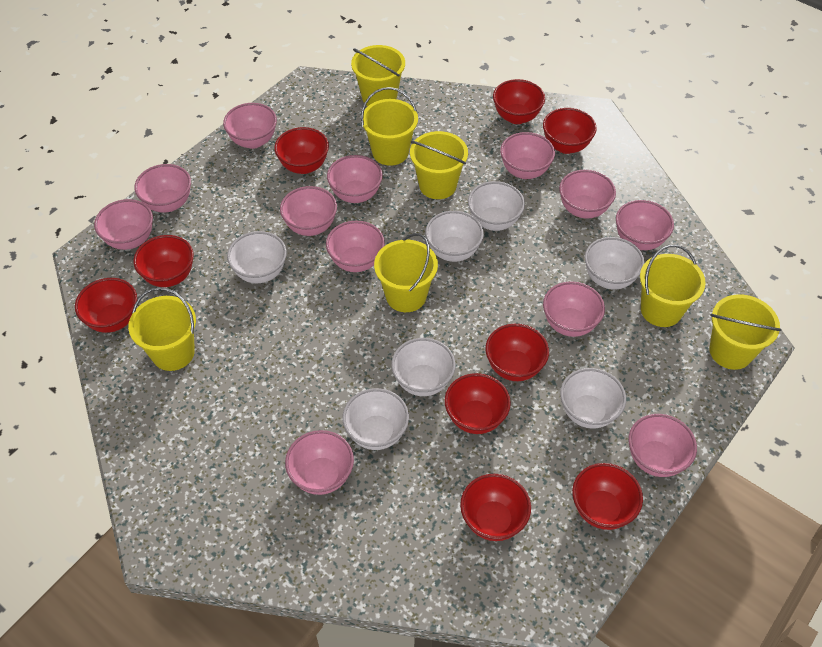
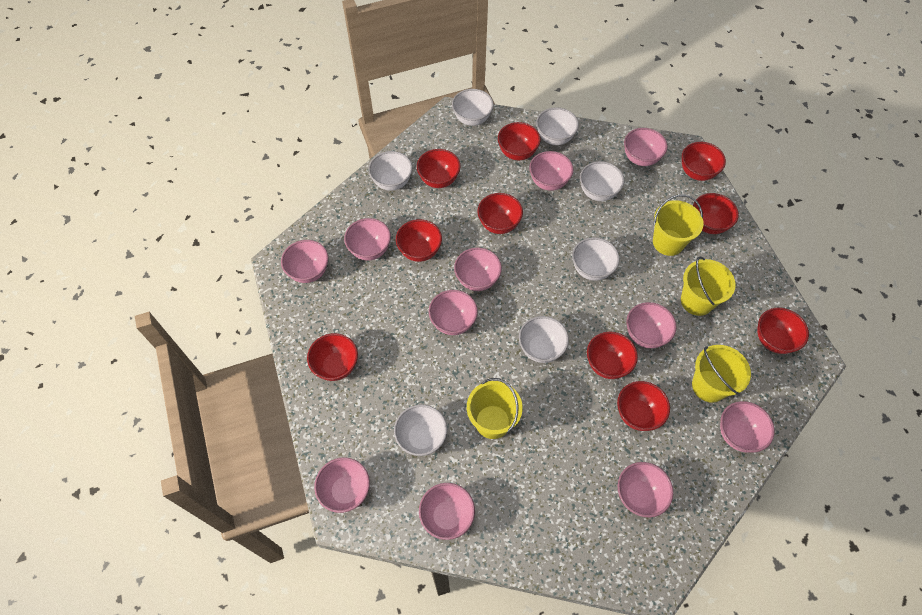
pink bowl: [94,199,153,250] [134,164,191,213] [223,103,277,149] [280,186,337,236] [285,430,354,495] [326,221,385,272] [327,155,383,203] [500,132,555,179] [543,281,605,337] [559,170,616,218] [616,200,674,250] [628,414,697,477] = 12 -> [281,240,328,283] [314,457,370,513] [344,218,391,261] [419,483,475,540] [429,290,478,335] [454,247,502,291] [529,151,573,191] [618,462,673,518] [624,128,668,166] [627,302,676,348] [720,401,775,453] = 11
red bowl: [75,278,137,333] [133,235,194,287] [274,127,329,174] [445,373,511,434] [460,474,531,541] [485,324,549,381] [493,79,545,124] [543,108,597,154] [572,463,643,530] = 9 -> [307,333,358,381] [396,219,442,262] [417,149,460,188] [477,193,523,234] [498,122,541,160] [587,332,638,379] [617,381,670,431] [682,142,726,181] [693,193,739,234] [757,307,809,354] = 10
yellow bucket: [128,287,196,371] [351,45,405,106] [361,87,418,166] [374,233,438,312] [410,131,468,199] [640,245,706,327] [709,294,782,370] = 7 -> [467,378,523,439] [653,195,704,256] [681,257,736,316] [692,345,751,403] = 4

